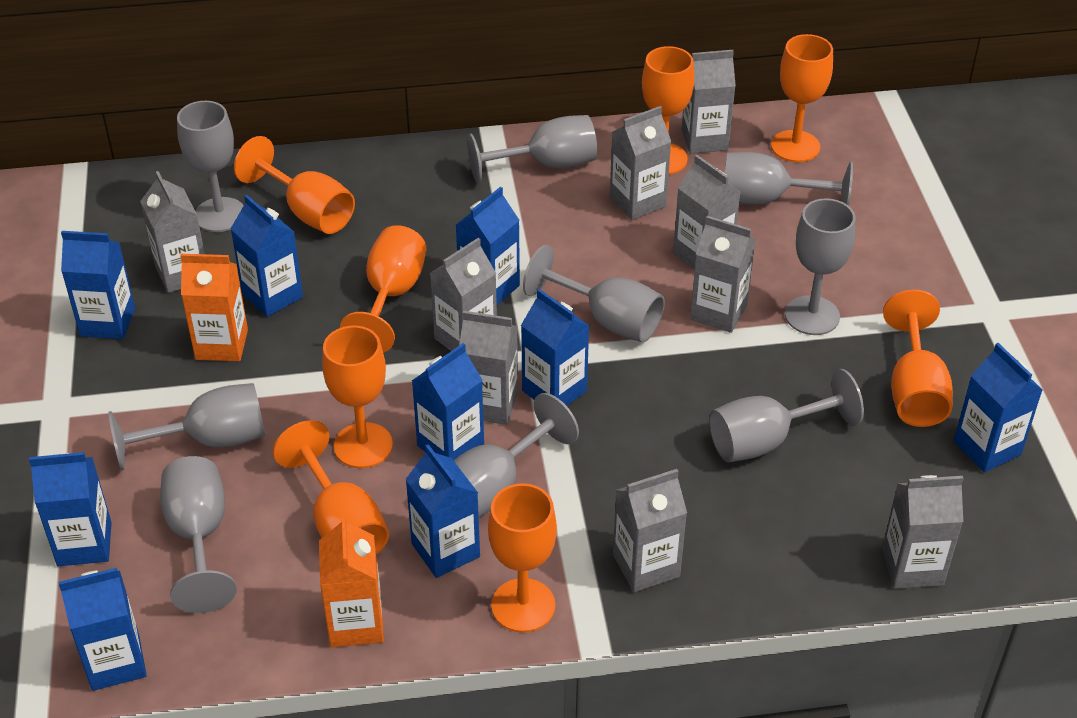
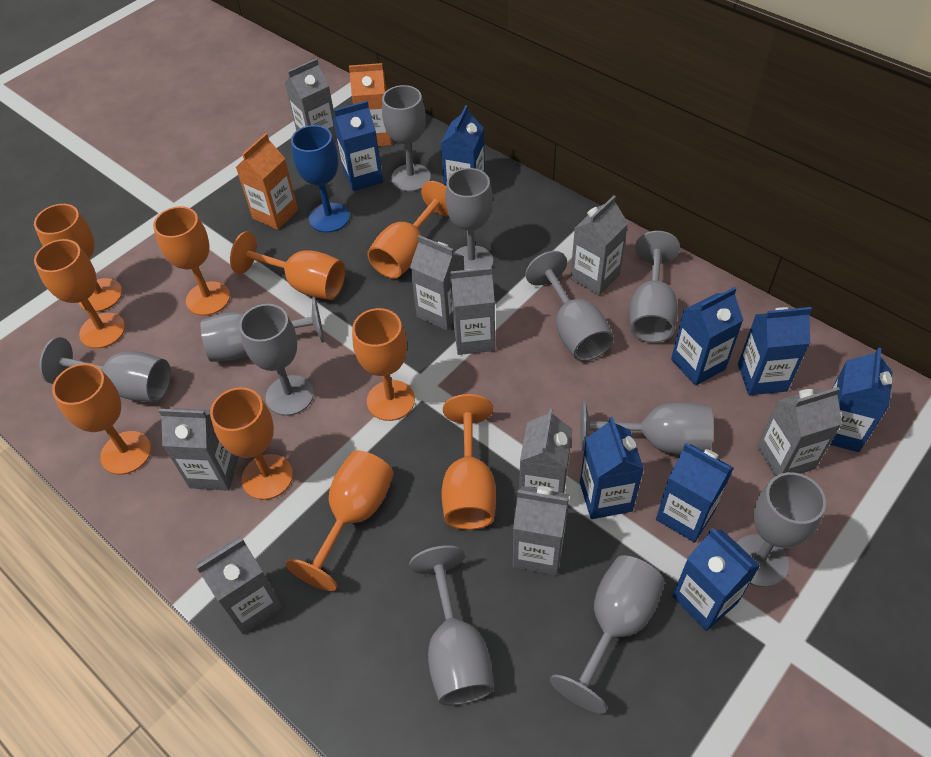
blue carton: [29,452,112,566] [58,568,147,691] [61,231,135,339] [231,195,303,317] [405,444,480,578] [412,343,484,460] [456,187,520,305] [521,289,589,406] [954,343,1042,472] = 9 -> [333,101,383,191] [441,105,485,186] [580,417,644,519] [656,443,734,543] [671,287,743,386] [672,528,761,631] [738,307,812,395] [830,347,892,452] = 8
blue goblet: none = 0 -> [291,125,350,233] = 1
grey goblet: [108,383,265,470] [160,456,237,613] [177,101,244,232] [454,393,579,517] [467,115,597,184] [523,245,665,342] [709,369,864,463] [725,152,853,206] [785,198,855,335] = 9 -> [39,337,171,402] [201,297,324,362] [239,304,314,416] [382,85,431,192] [409,545,494,706] [445,168,493,270] [525,251,614,361] [550,555,665,714] [580,400,713,454] [629,231,680,343] [736,472,826,587] = 11
orange goblet: [234,136,355,234] [273,420,389,555] [322,326,393,468] [340,225,426,353] [488,483,557,632] [642,46,695,175] [771,34,833,162] [883,290,953,427] = 8 -> [34,204,122,312] [34,239,125,349] [52,363,151,475] [153,206,230,316] [210,387,293,500] [230,231,345,300] [286,450,394,591] [352,308,415,421] [367,181,449,279] [442,394,496,530] = 10

